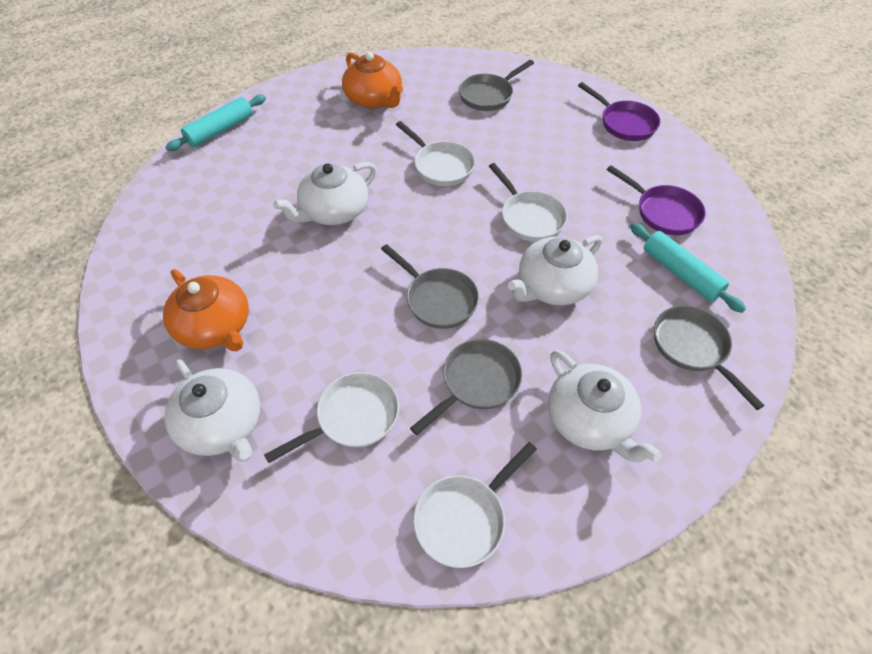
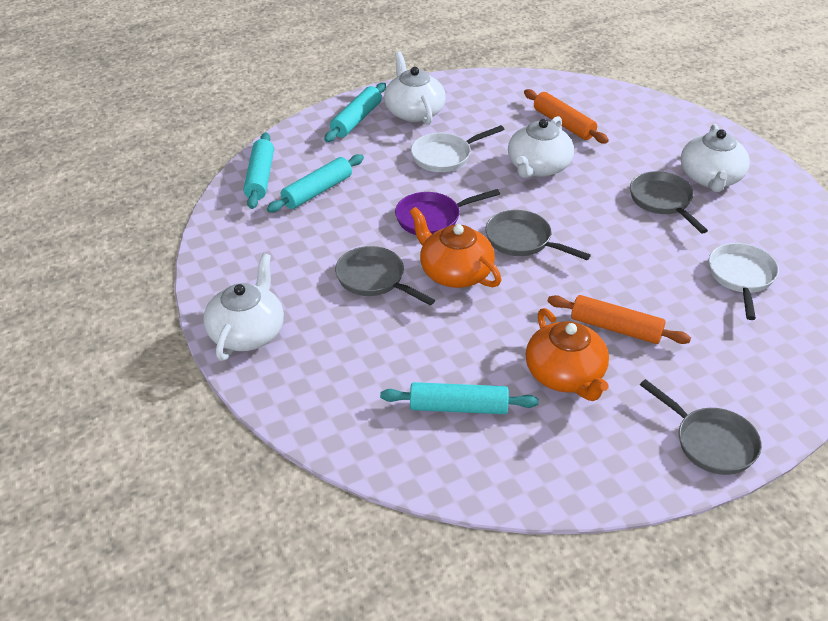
orange rolling pin: none = 0 -> [524,89,609,143] [548,295,691,344] = 2
purple pan: [578,82,660,141] [607,165,706,235] = 2 -> [395,189,500,235] = 1
turquoise rolling pin: [165,95,266,151] [630,223,746,313] = 2 -> [244,132,274,209] [267,154,364,213] [324,83,386,142] [380,382,539,414] = 4
white pan: [264,372,399,463] [396,121,475,186] [413,442,537,568] [489,163,568,242] = 4 -> [411,125,505,172] [709,243,779,320] = 2

